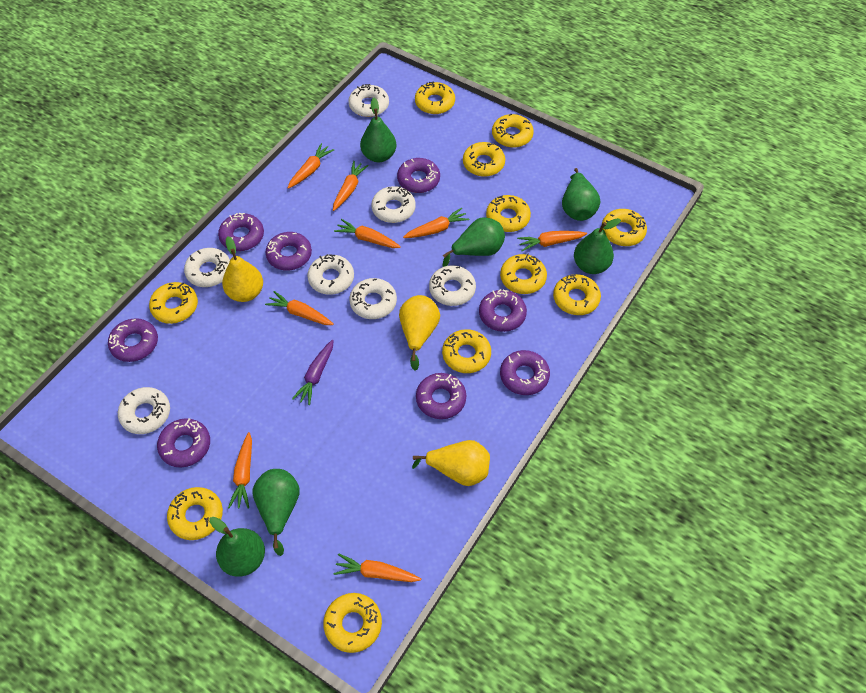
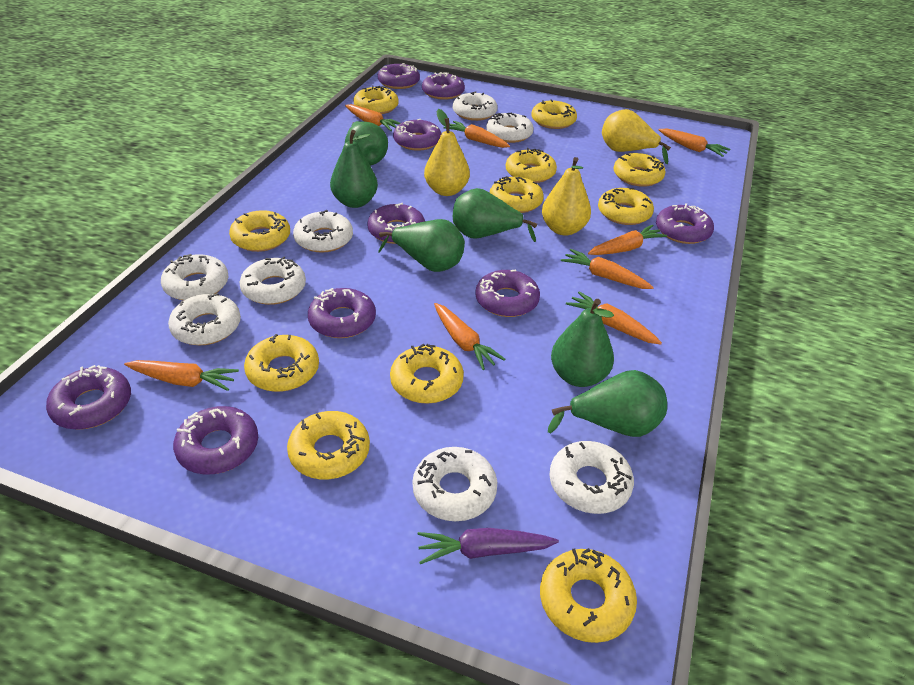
purple donut: [108,318,158,362] [157,418,210,467] [218,213,264,251] [265,232,312,270] [397,158,440,193] [416,373,466,419] [479,289,527,332] [500,350,550,395] = 8 -> [46,365,131,430] [173,406,258,475] [308,288,376,338] [367,203,425,244] [378,63,420,89] [393,119,441,151] [422,72,465,100] [475,270,540,317] [656,203,714,244] = 9
white donut: [118,387,170,434] [184,248,230,287] [307,254,354,295] [348,84,389,117] [349,278,397,319] [371,186,416,223] [429,265,476,306] = 7 -> [161,254,228,301] [168,293,241,345] [239,256,306,305] [293,210,353,253] [412,447,497,521] [453,91,497,121] [486,113,534,143] [549,441,634,514] = 8

